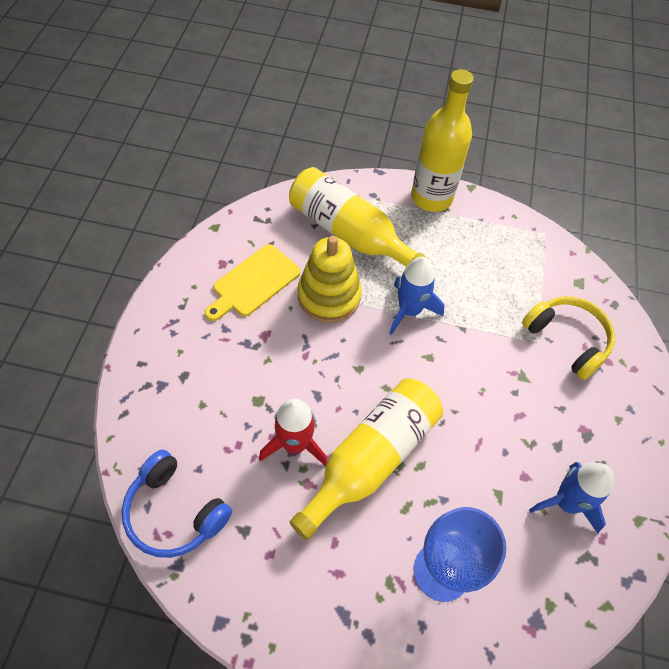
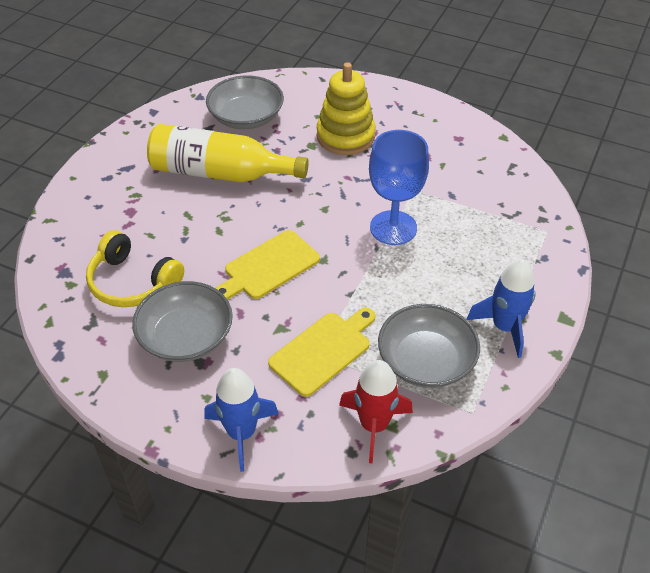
blue headphones: [122,450,232,558] = 1 -> none = 0
grey bowl: none = 0 -> [132,281,233,362] [206,75,284,129] [378,304,480,388] = 3
yellow bottle: [289,167,427,267] [290,378,443,540] [411,69,474,212] = 3 -> [147,124,309,183] = 1
yellow cutting board: [205,244,300,321] = 1 -> [216,230,320,300] [268,308,375,397] = 2

